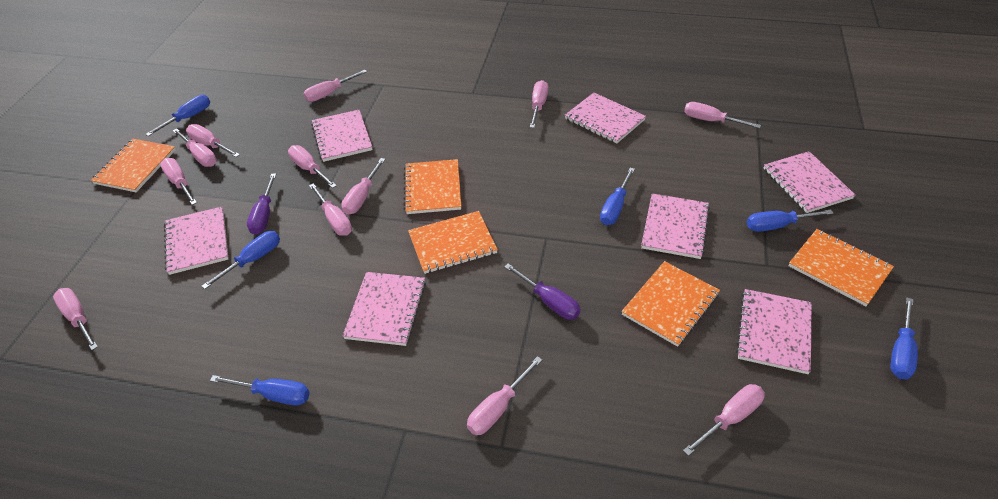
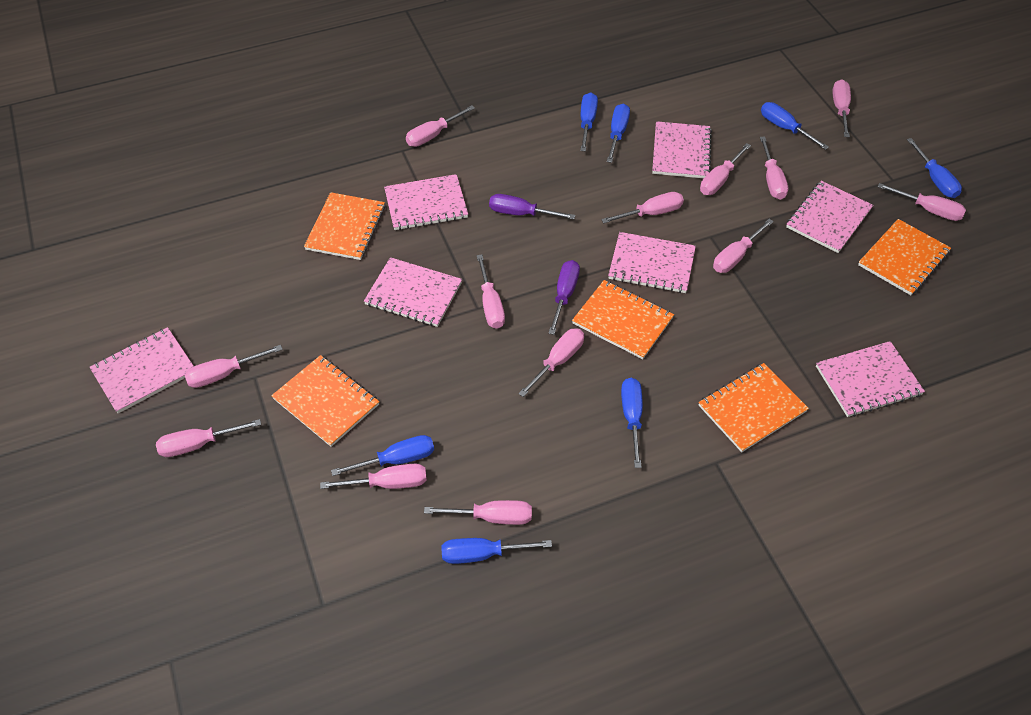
blue screwdriver: [145,95,210,136] [201,231,280,289] [210,375,310,406] [600,168,635,225] [747,209,834,232] [891,298,918,379] = 6 -> [331,435,434,476] [441,538,552,564] [580,93,598,151] [607,104,630,163] [621,378,643,468] [761,102,829,150] [907,138,962,198] = 7
pink screwdriver: [53,288,98,350] [160,158,197,205] [172,128,217,167] [186,124,240,157] [288,145,337,188] [303,70,367,102] [309,183,352,236] [341,158,385,215] [467,356,542,435] [530,80,548,128] [683,384,765,456] [684,102,761,128] = 12 -> [156,419,261,457] [184,345,283,388] [320,463,427,489] [406,105,475,147] [424,500,532,525] [476,254,505,329] [518,328,584,397] [601,192,684,224] [700,143,751,195] [713,219,774,273] [760,137,788,200] [832,80,851,137] [878,183,966,221] = 13

